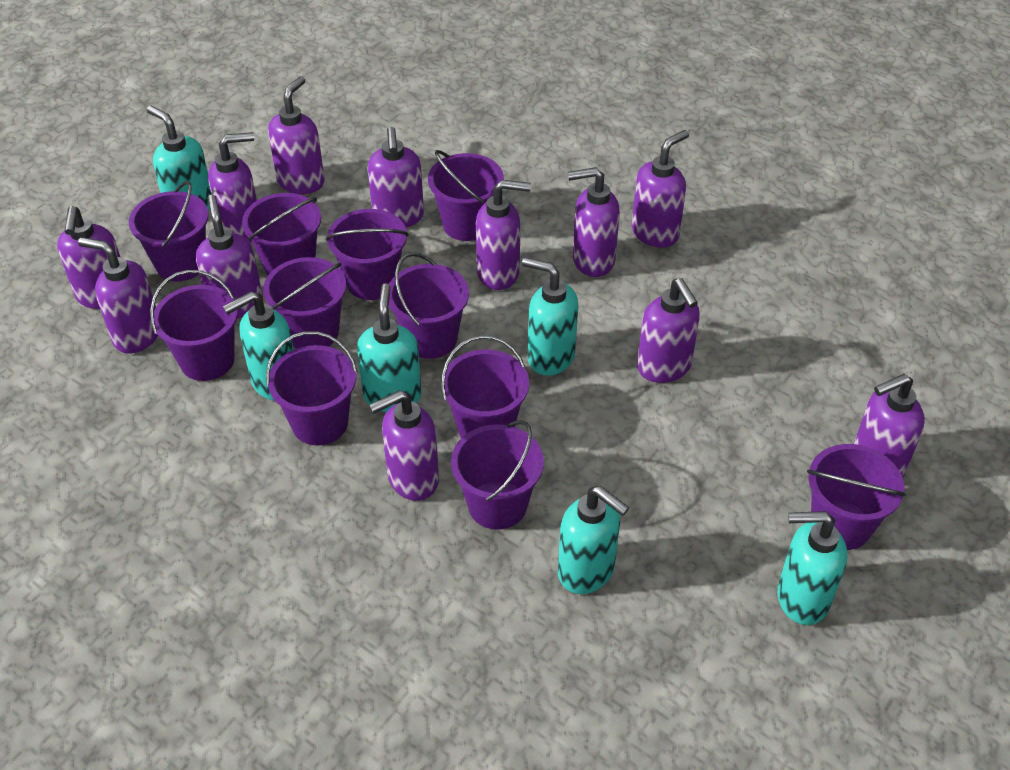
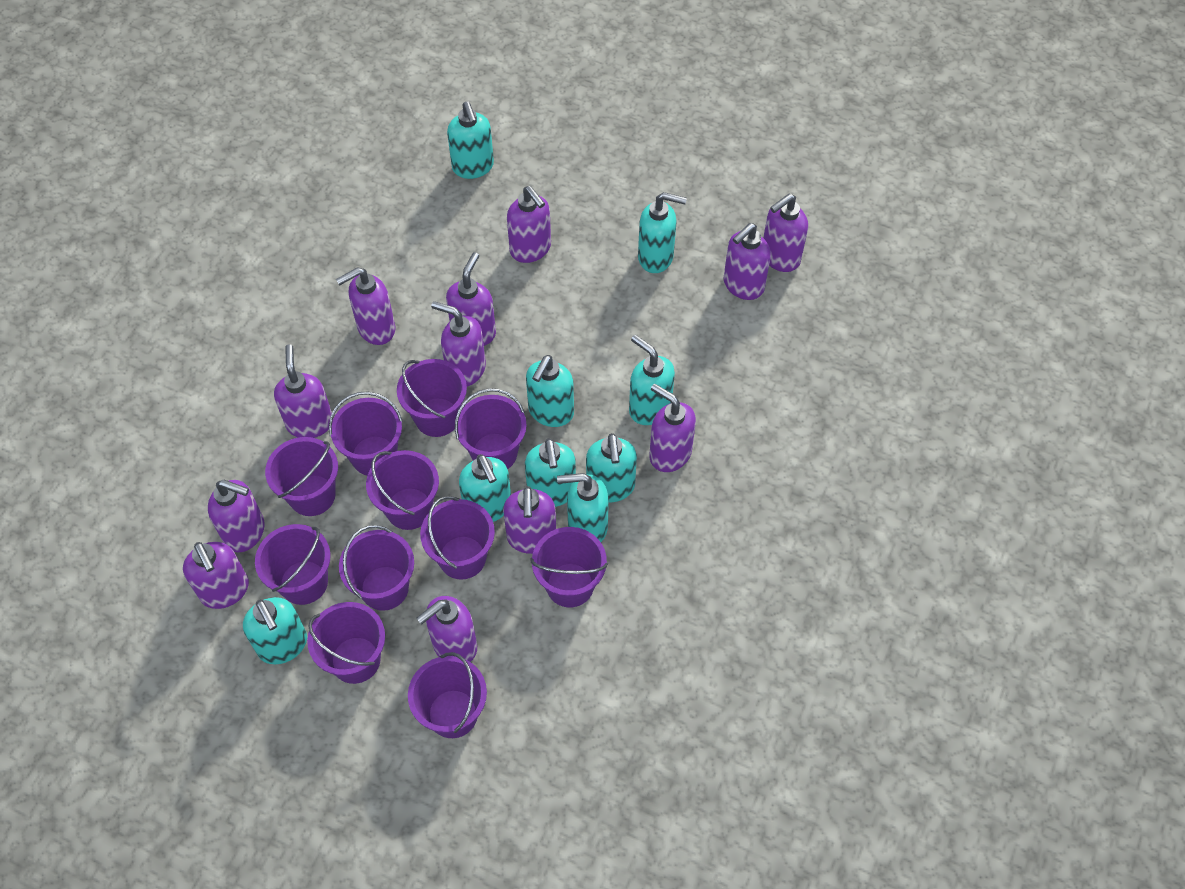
turquoise soap dispenser: [147,106,211,211] [223,291,294,400] [357,283,422,412] [522,257,578,376] [558,486,629,594] [777,511,847,625] = 6 -> [243,597,307,664] [447,102,494,179] [459,454,511,522] [525,438,576,507] [526,355,574,427] [557,473,609,542] [586,433,637,502] [629,335,675,425] [638,192,687,273] = 9

